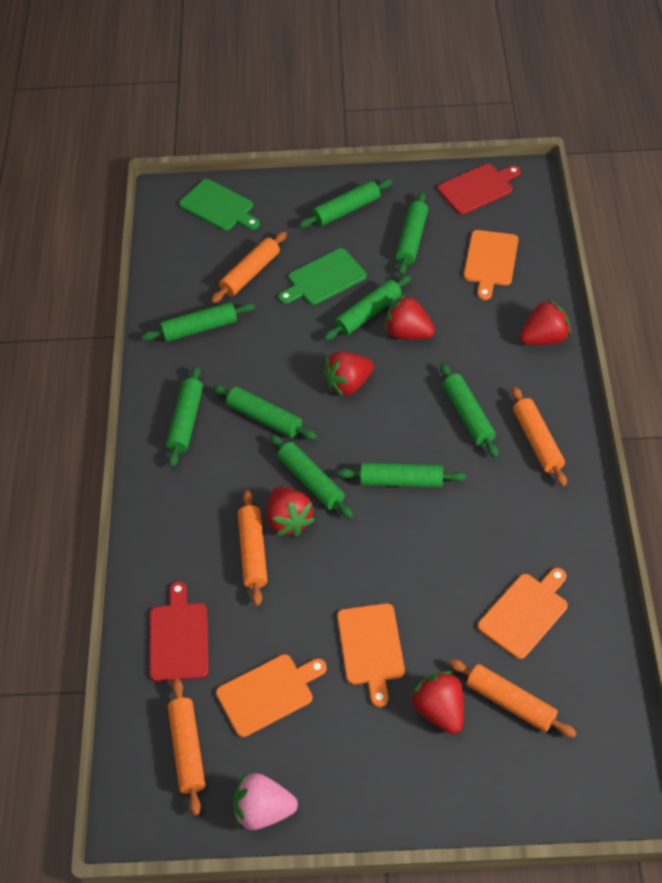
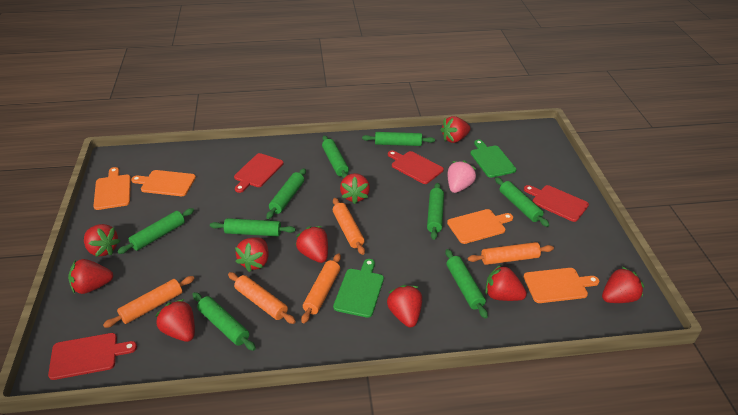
red cutting board: [150,581,209,682] [438,164,521,215] = 2 -> [48,333,137,380] [234,153,284,193] [388,150,444,184] [524,185,589,222] = 4
red strawberry: [267,487,315,536] [322,352,374,397] [384,294,435,340] [410,671,464,734] [520,299,571,345] = 5 -> [68,259,113,294] [84,224,120,257] [155,299,195,342] [235,237,269,272] [296,226,328,263] [340,173,370,204] [387,285,422,327] [440,116,471,143] [485,264,527,301] [602,267,644,303] = 10

